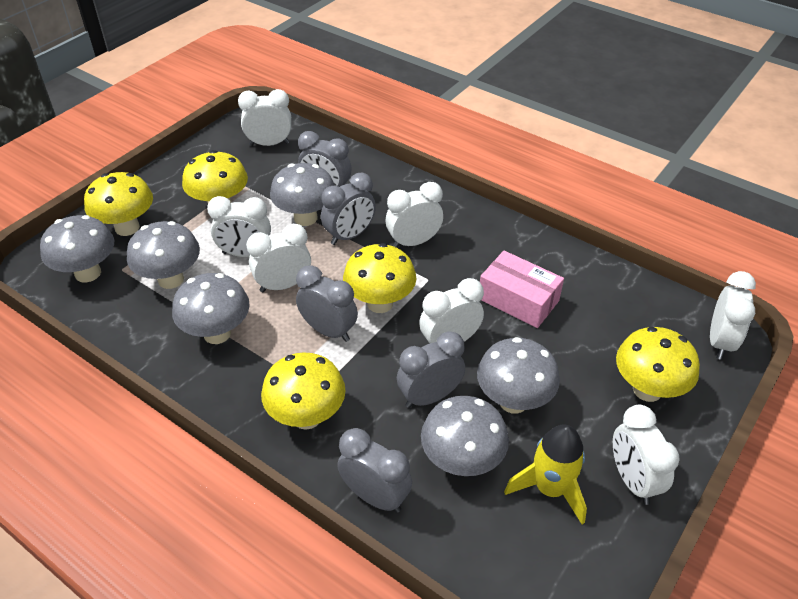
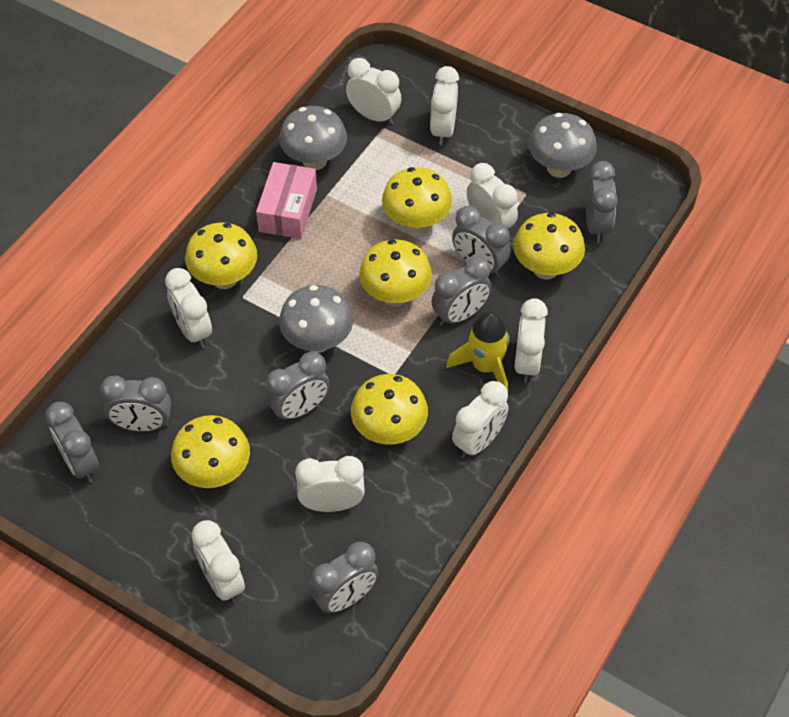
grey clock: [296,266,358,342] [298,131,352,187] [321,173,376,245] [337,428,412,513] [397,331,465,408] = 5 -> [46,402,99,483] [100,375,171,432] [266,351,330,422] [310,542,379,614] [431,256,492,326] [452,206,511,277] [586,161,618,243] = 7
grey mushroom: [40,215,114,282] [127,221,200,289] [172,273,250,344] [270,163,335,226] [421,396,509,476] [477,337,560,413] = 6 -> [279,106,347,170] [279,285,353,353] [529,113,597,178] = 3
white clock: [207,196,271,257] [238,89,291,146] [246,224,311,292] [386,182,443,248] [419,278,484,343] [613,405,680,505] [710,271,756,360] = 7 -> [165,268,212,348] [191,520,245,604] [295,456,365,512] [346,58,401,125] [430,66,459,146] [452,381,509,459] [467,163,518,229] [514,298,548,383] = 8
yellow mushroom: [84,172,153,236] [182,150,248,203] [261,352,346,430] [343,243,416,313] [616,327,700,402] = 5 -> [171,415,250,488] [185,223,257,289] [351,374,428,444] [359,239,432,307] [382,167,452,233] [513,213,585,279] = 6

